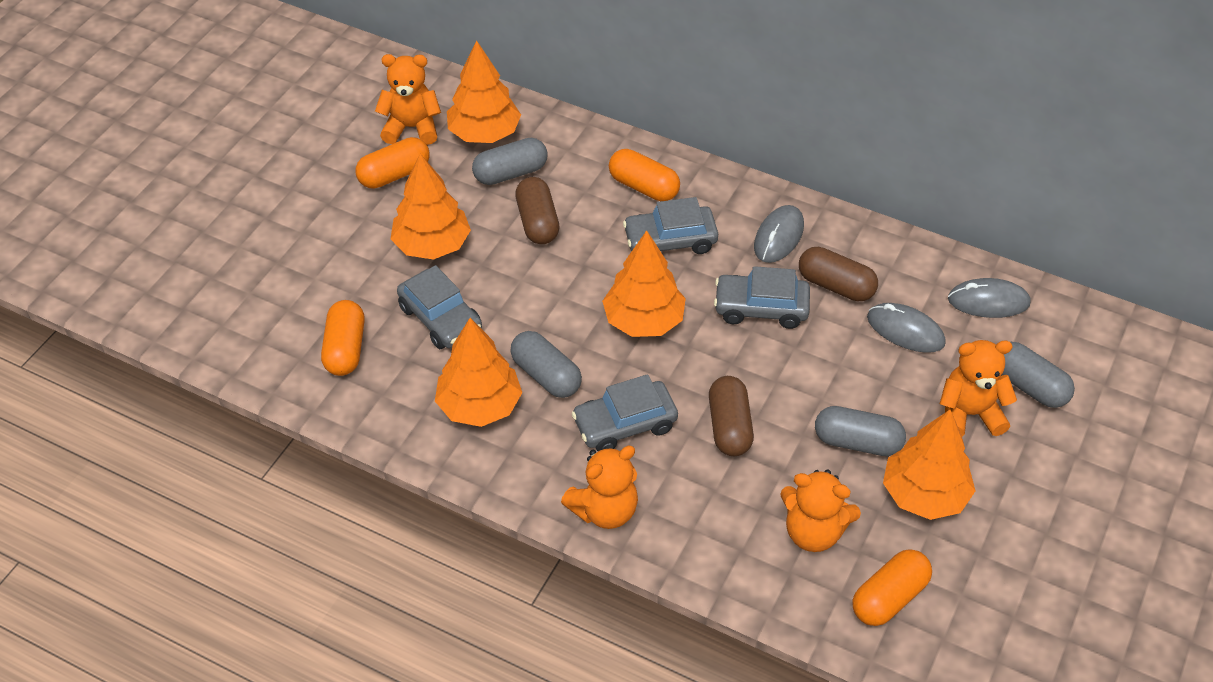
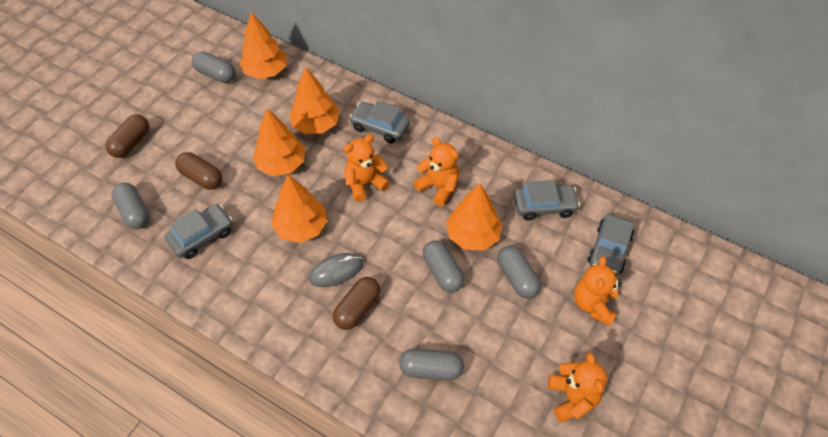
grey capsule: [472,138,548,185] [510,331,582,398] [815,406,906,456] [1001,342,1075,408] = 4 -> [112,183,150,229] [192,52,236,83] [399,349,464,381] [423,240,464,293] [497,246,541,299] = 5
grey mouse: [754,205,804,263] [867,303,946,353] [948,278,1030,318] = 3 -> [309,253,364,287] = 1
orange capsule: [321,300,365,376] [356,137,430,189] [609,149,680,201] [852,549,932,626] = 4 -> none = 0

